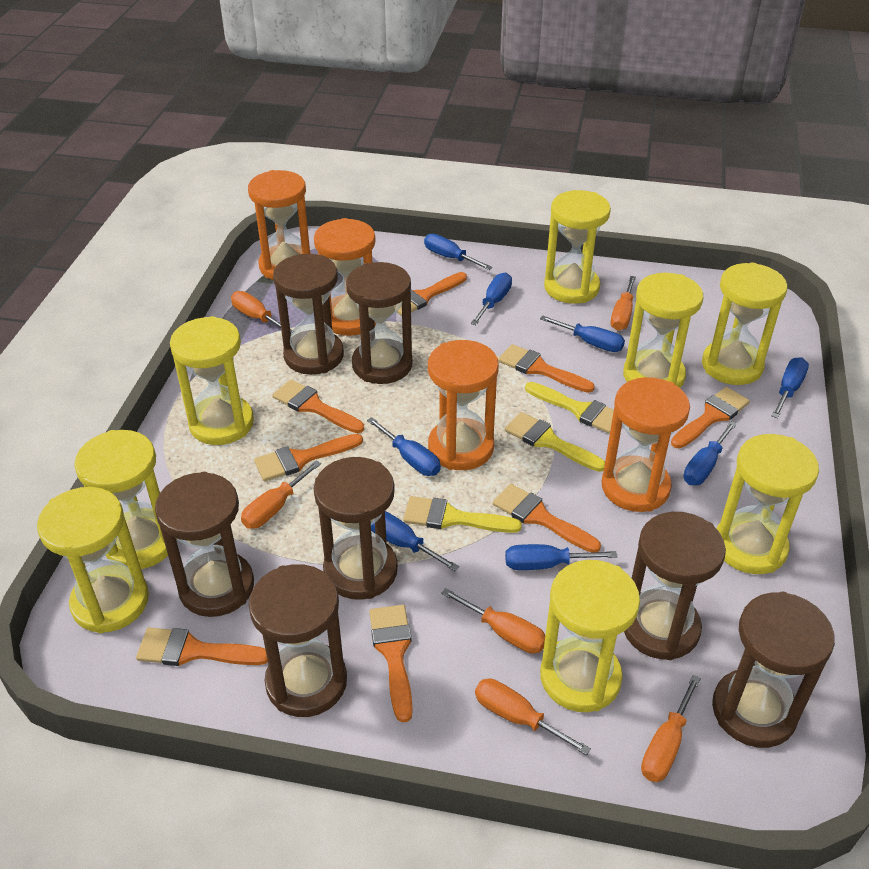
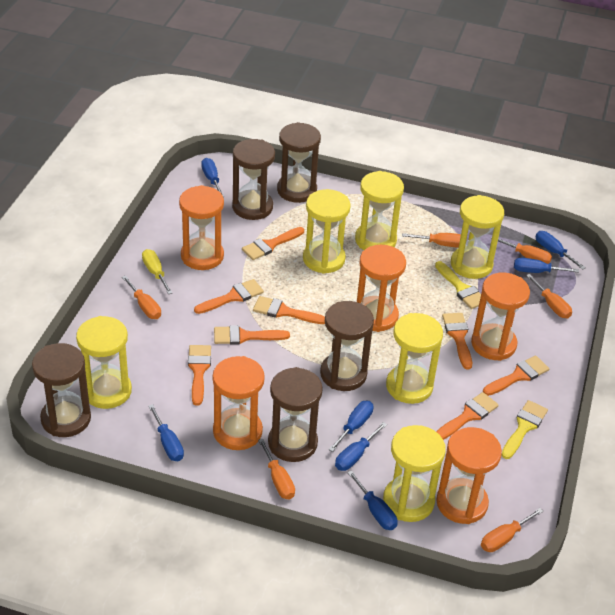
blue screwdriver: [367,417,441,476] [371,511,459,571] [424,234,493,270] [471,273,512,325] [505,544,618,570] [540,316,625,352] [683,421,737,485] [772,357,809,418] = 8 -> [148,404,184,461] [201,158,224,197] [329,401,374,452] [335,422,387,471] [347,470,397,530] [514,258,579,273] [536,231,586,270] = 7
brown hourglass: [155,472,254,617] [249,564,347,717] [273,254,344,375] [314,457,398,600] [346,262,413,384] [624,512,726,660] [712,592,835,748] = 7 -> [32,343,91,437] [232,139,275,220] [268,367,323,462] [277,122,321,203] [320,301,374,391] = 5
orange hourglass: [248,170,311,280] [314,218,376,336] [428,340,499,470] [602,377,690,512] = 4 -> [179,185,224,270] [213,356,265,450] [357,245,406,332] [436,427,502,524] [471,273,530,361] = 5
yellow brush: [403,496,522,533] [505,412,605,472] [525,382,614,434] = 3 -> [435,261,487,309] [502,400,548,459] = 2
yellow hourglass: [37,487,149,633] [75,430,177,569] [170,316,254,445] [540,560,640,712] [544,190,611,304] [623,273,703,388] [702,263,788,385] [717,434,819,574] = 8 -> [76,316,132,409] [303,189,351,274] [355,171,404,250] [383,425,446,522] [386,313,443,404] [451,195,504,279] = 6
yellow screwdriver: none = 0 -> [142,249,172,294] = 1

